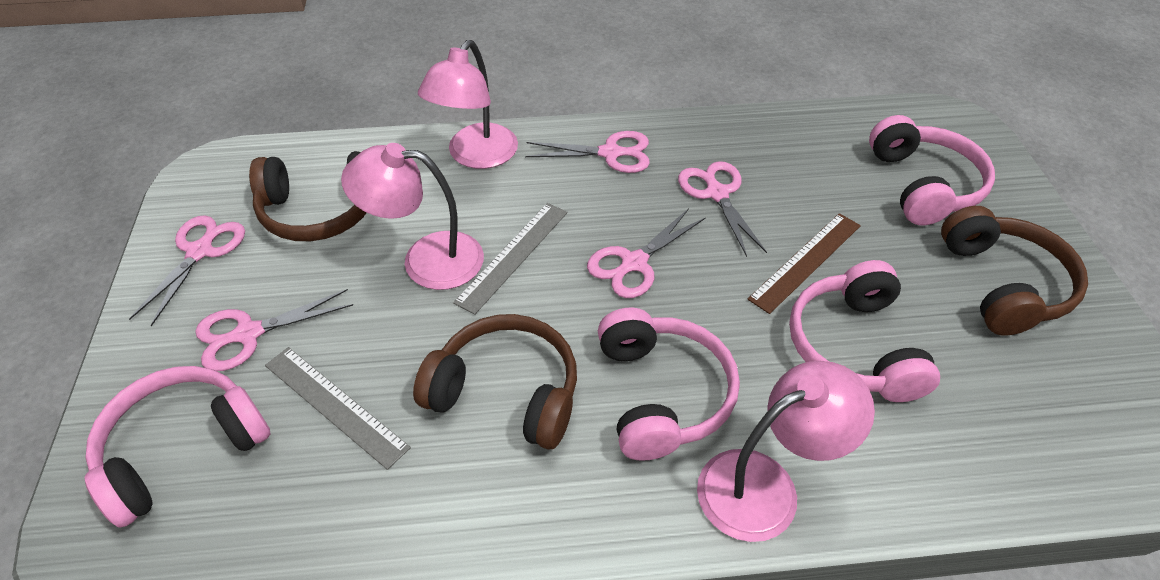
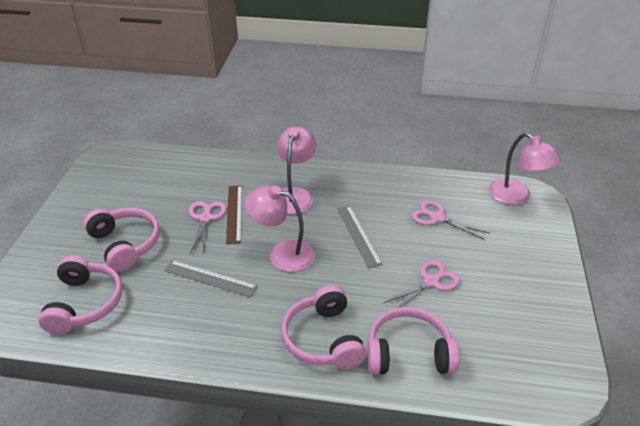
brown headphones: [249,151,367,241] [413,314,577,450] [941,206,1088,336] = 3 -> none = 0
pink scissors: [129,215,245,326] [195,289,353,371] [525,131,650,173] [587,208,706,298] [678,161,767,257] = 5 -> [189,201,226,253] [384,260,460,308] [411,200,489,240] = 3

